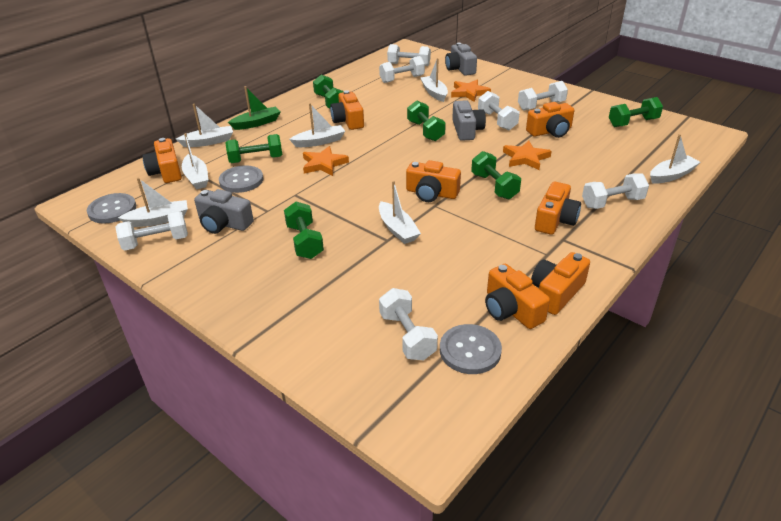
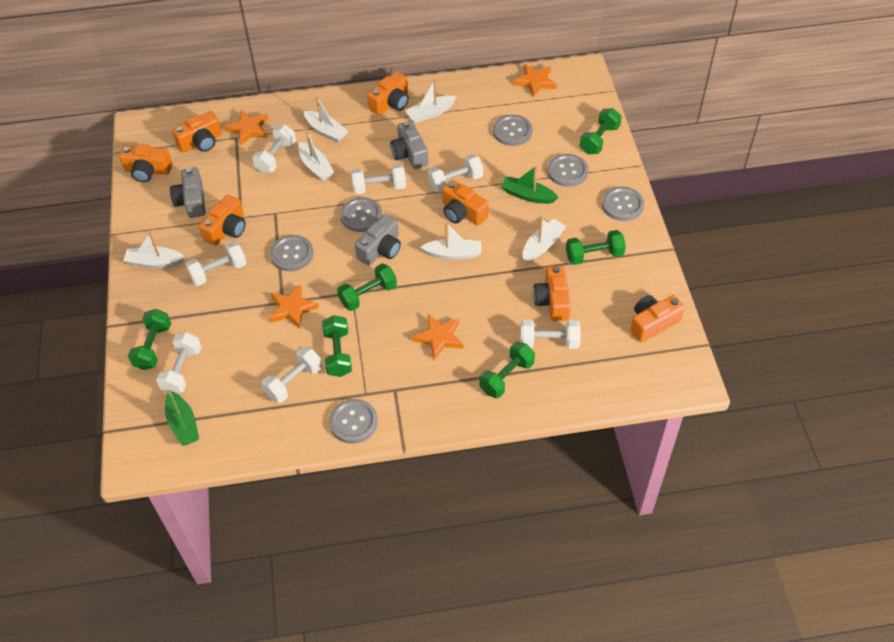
green boat: [228,86,281,130] = 1 -> [165,390,199,446] [501,166,559,204] = 2
grey button: [87,193,136,223] [219,165,264,193] [440,324,502,374] = 3 -> [270,235,313,271] [329,399,378,444] [340,197,382,232] [493,115,533,146] [547,154,589,187] [602,187,644,221] = 6
orange star: [303,146,349,176] [451,80,491,102] [503,140,552,170] = 3 -> [224,110,268,145] [269,284,319,329] [412,314,463,360] [513,64,557,97] = 4
white boat: [118,178,188,227] [176,104,233,147] [182,133,208,189] [289,103,345,147] [379,181,421,244] [420,58,448,102] [650,134,700,184] = 7 -> [123,232,185,268] [298,132,334,181] [304,97,349,143] [405,79,457,123] [421,223,481,260] [523,218,566,261] = 6

